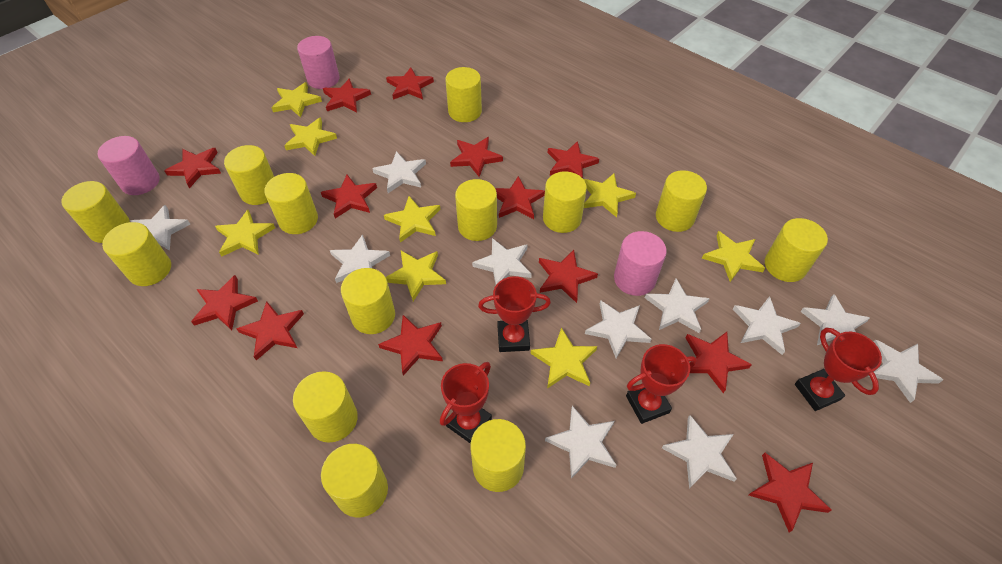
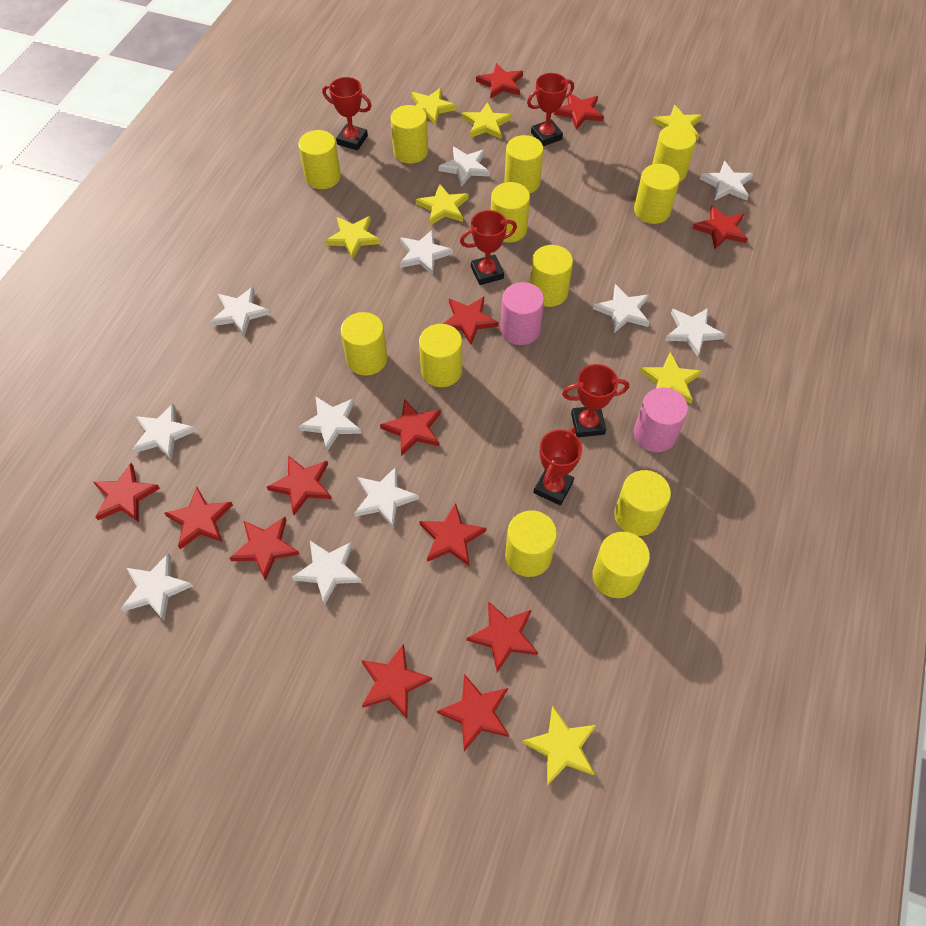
pink cylinder: [98,136,160,195] [297,36,339,89] [614,231,667,296] = 3 -> [500,282,544,345] [634,387,688,452] = 2
red trophy: [440,362,492,443] [478,276,551,352] [626,344,697,424] [795,327,882,411] = 4 -> [322,77,371,150] [460,210,517,285] [527,73,574,146] [533,427,582,505] [562,364,629,437] = 5
yellow cylinder: [62,181,130,243] [102,222,171,286] [224,145,274,205] [264,173,318,234] [293,371,358,443] [321,444,388,518] [341,268,395,334] [445,67,482,122] [455,179,497,241] [470,419,526,492] [543,172,587,233] [656,170,707,232] [765,218,828,282] = 13 -> [298,130,341,189] [341,312,387,376] [390,105,428,164] [419,324,462,387] [491,182,530,243] [504,135,544,194] [505,510,557,577] [530,245,573,307] [592,532,650,598] [614,470,671,536] [634,164,680,224] [652,125,696,182] = 12
yellow star: [215,210,275,257] [271,82,322,118] [284,117,337,156] [384,196,440,243] [386,251,446,301] [531,327,597,388] [584,173,636,218] [702,231,765,282] = 8 -> [325,216,381,259] [412,88,456,125] [416,183,469,225] [462,102,512,139] [522,706,596,785] [640,352,702,404] [652,105,702,140] = 7

